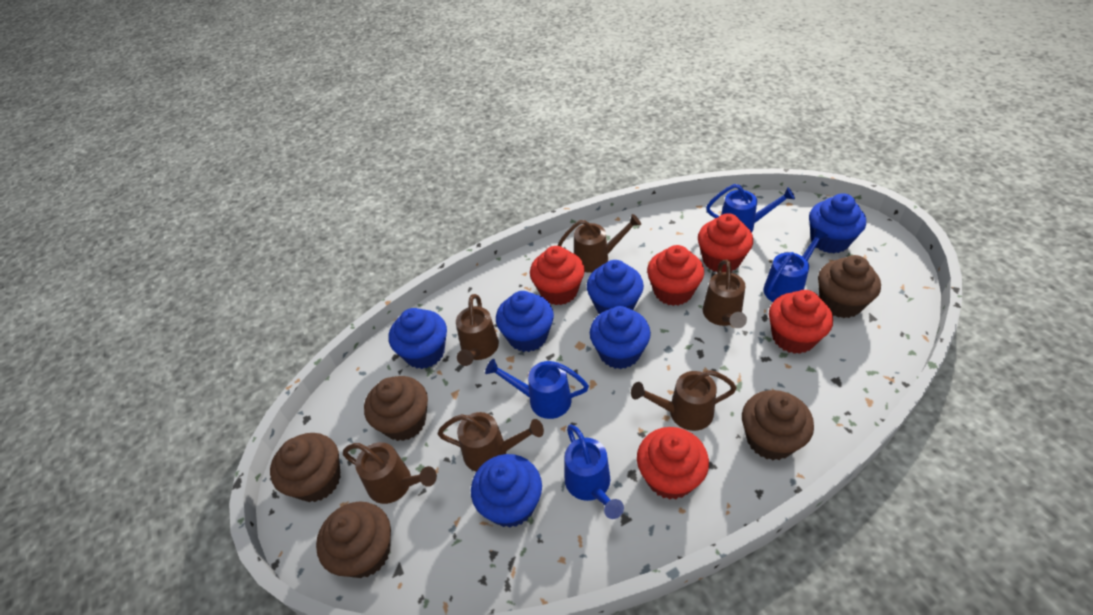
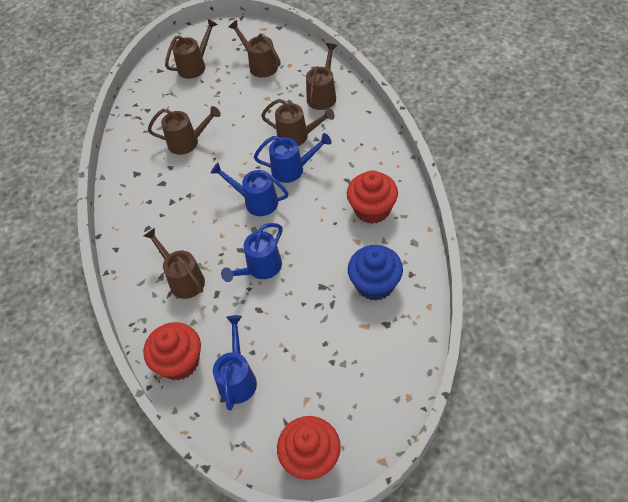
blue cupcake: [389,308,447,369] [471,454,542,528] [496,291,554,352] [587,260,644,314] [590,306,651,369] [809,193,866,253] = 6 -> [348,245,403,301] = 1
brown cupcake: [270,433,341,502] [316,501,391,578] [364,376,428,441] [742,390,814,460] [818,255,881,318] = 5 -> none = 0
red cupcake: [530,246,585,305] [637,427,709,500] [647,245,704,306] [698,213,753,273] [769,290,833,354] = 5 -> [143,322,201,380] [277,416,341,480] [347,170,398,224] = 3

